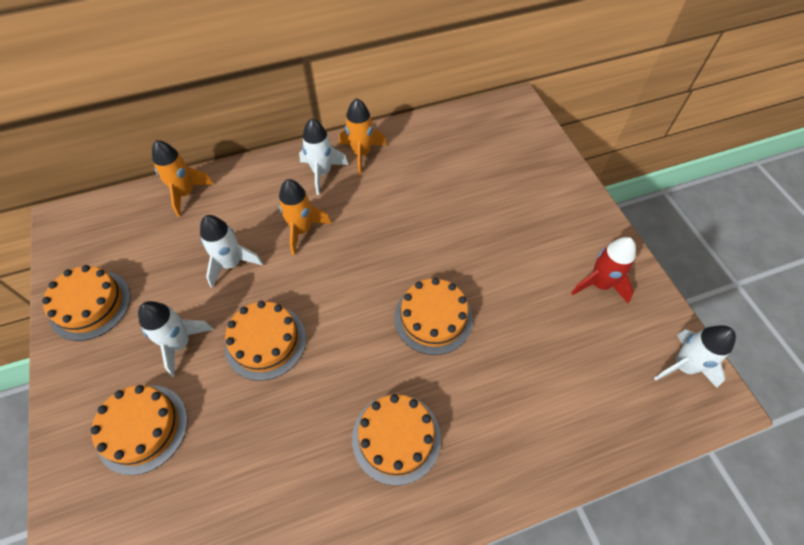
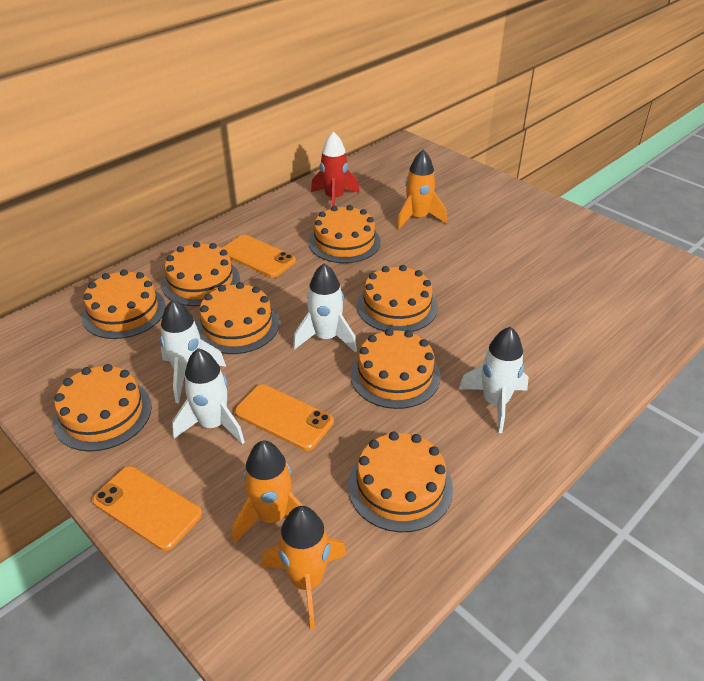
orange cake: [42,265,131,341] [91,385,188,475] [224,301,306,381] [352,394,441,486] [394,278,473,355] = 5 -> [53,364,152,451] [82,269,166,339] [161,242,240,306] [196,282,279,354] [309,205,381,263] [348,431,453,532] [350,329,440,409] [357,265,438,332] = 8
orange phone: none = 0 -> [92,466,202,551] [222,235,296,278] [235,384,334,451] = 3

